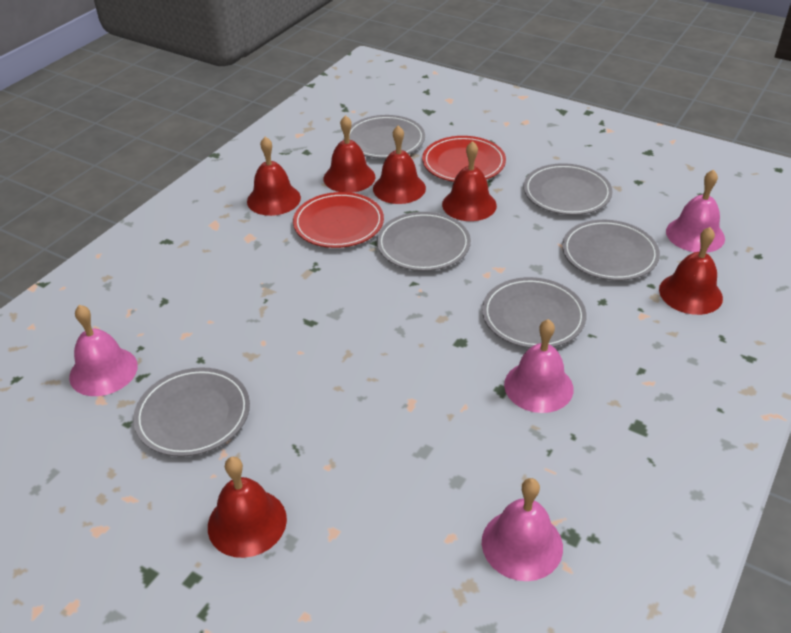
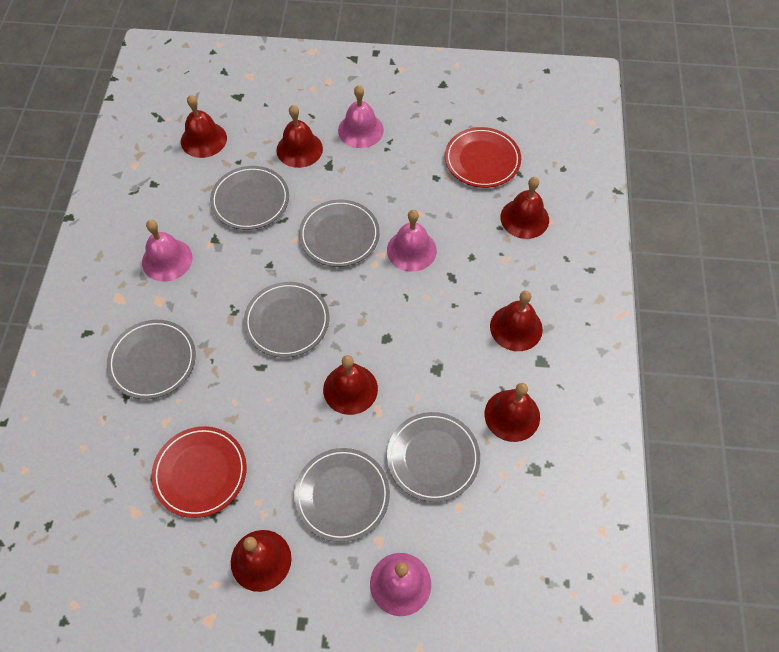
red bell: [208,457,287,558] [247,137,301,216] [324,115,375,193] [373,126,426,204] [442,141,497,221] [659,227,723,315] = 6 -> [181,95,227,158] [231,530,292,592] [276,105,323,168] [323,355,378,415] [485,383,540,442] [490,291,543,351] [500,177,549,239] = 7

